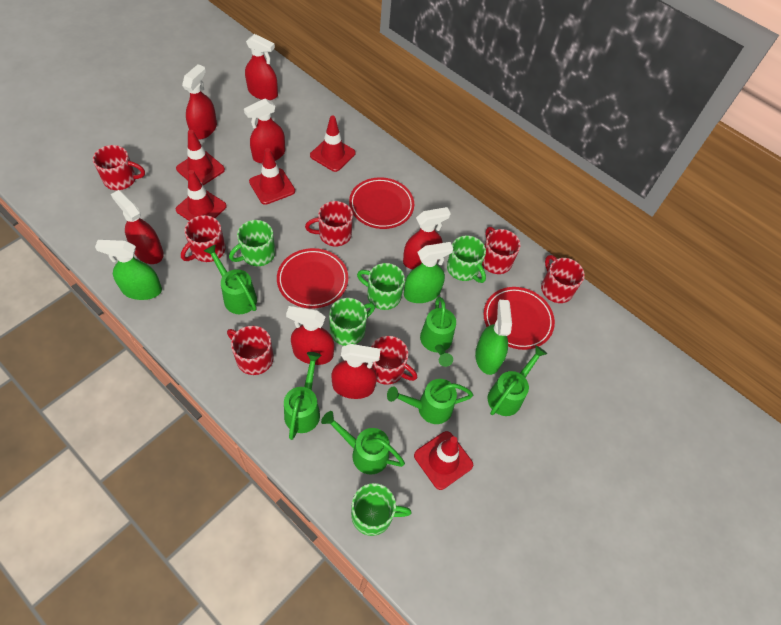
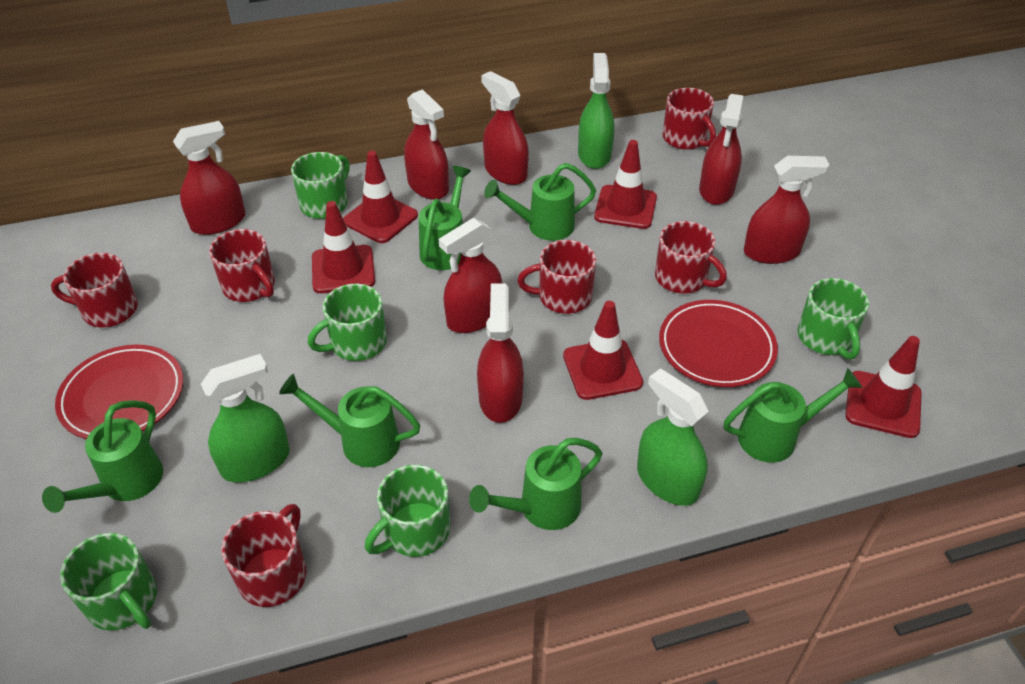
red mug: [93,145,145,190] [181,215,226,262] [227,326,274,375] [305,201,353,246] [371,336,418,385] [482,227,521,274] [541,255,585,303] = 7 -> [51,253,138,328] [209,229,275,302] [222,504,307,607] [517,240,596,314] [655,221,727,294] [662,88,716,150] = 6
red plate: [277,248,348,309] [349,177,414,229] [483,287,555,350] = 3 -> [55,345,183,439] [659,300,778,387] = 2

